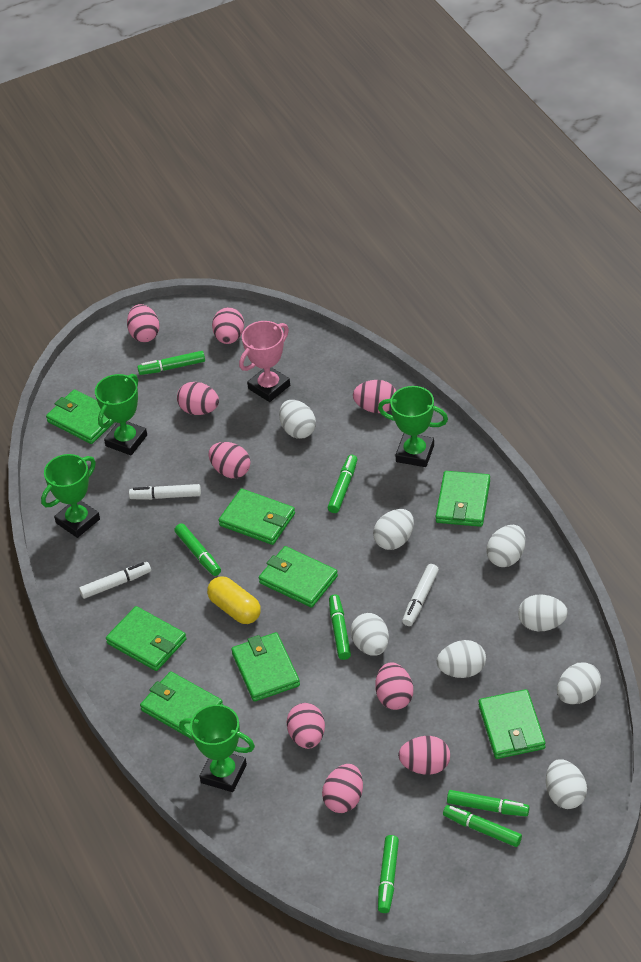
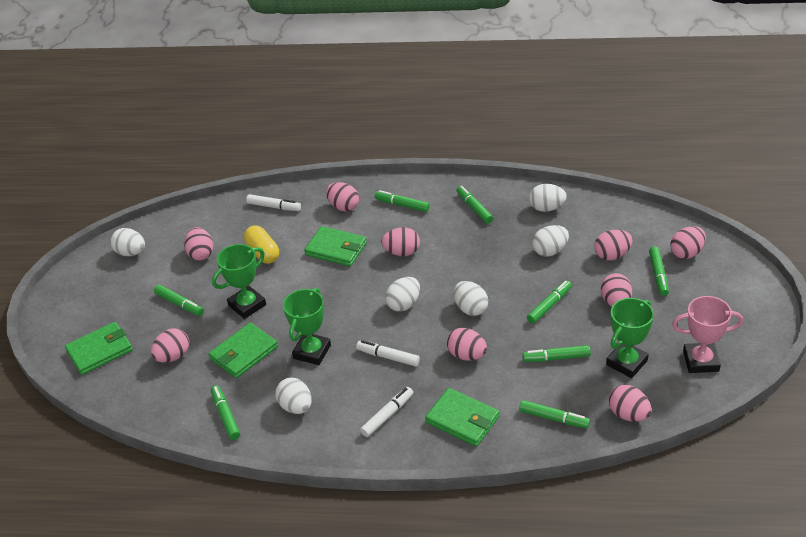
green marker: [137,351,205,375] [174,523,221,576] [328,455,357,513] [329,594,351,660] [378,835,399,913] [443,805,522,847] [447,790,530,816] = 7 -> [154,285,204,316] [211,386,240,440] [375,190,430,212] [456,186,493,224] [519,400,590,428] [522,345,591,362] [527,281,572,324] [649,247,669,296] = 8
green trophy: [41,454,100,538] [95,374,147,455] [179,704,255,792] [378,386,448,467] = 4 -> [212,244,266,319] [283,288,331,365] [606,298,654,378] = 3
green wallet: [46,389,115,444] [106,606,187,671] [140,671,223,740] [219,489,295,545] [231,632,300,702] [259,546,338,608] [436,471,490,527] [478,689,545,759] = 8 -> [65,322,133,375] [208,323,278,378] [304,226,367,266] [425,388,500,447] = 4
white egg: [279,400,316,439] [350,613,389,656] [373,509,414,550] [437,640,486,678] [487,525,526,567] [518,595,568,631] [546,759,587,809] [557,662,601,704] = 8 -> [110,228,145,256] [275,378,312,414] [385,277,420,312] [454,281,488,316] [529,184,567,212] [532,225,569,257] = 6

